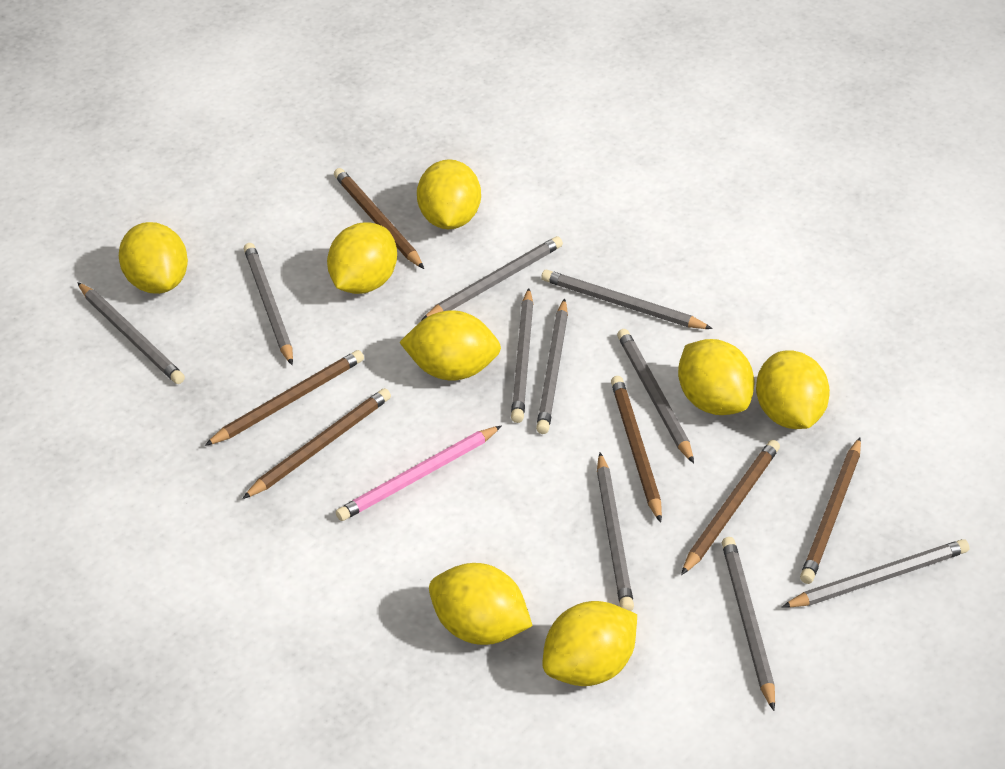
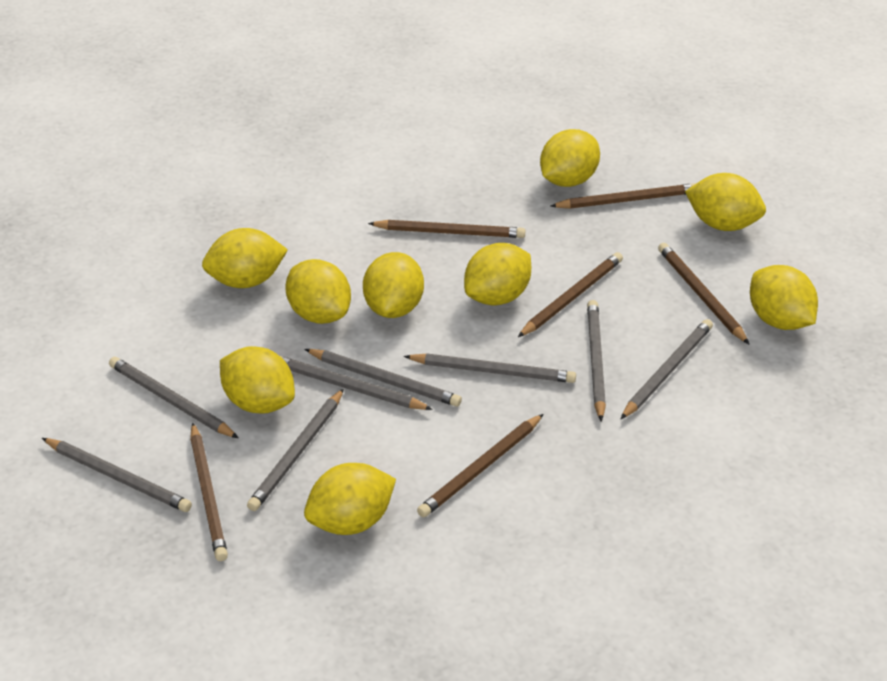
grey pencil: [77,282,185,384] [244,243,293,365] [421,236,563,321] [511,288,533,423] [536,298,568,434] [541,269,713,329] [597,452,634,611] [617,329,694,463] [722,537,775,711] [782,539,969,608] = 10 -> [42,438,192,512] [109,357,238,438] [247,389,344,511] [279,355,433,410] [305,349,462,407] [404,353,576,383] [587,300,606,422] [621,319,713,419] = 8
pink pencil: [336,425,502,521] = 1 -> none = 0
yellow lemon: [119,222,188,294] [327,222,397,294] [399,310,501,381] [417,159,481,229] [429,563,532,645] [543,601,637,686] [678,339,754,415] [756,350,830,429] = 8 -> [202,228,288,288] [220,346,295,413] [285,259,351,324] [304,463,396,535] [363,252,424,318] [464,243,531,305] [540,129,600,187] [685,173,766,231] [750,265,818,330] = 9

